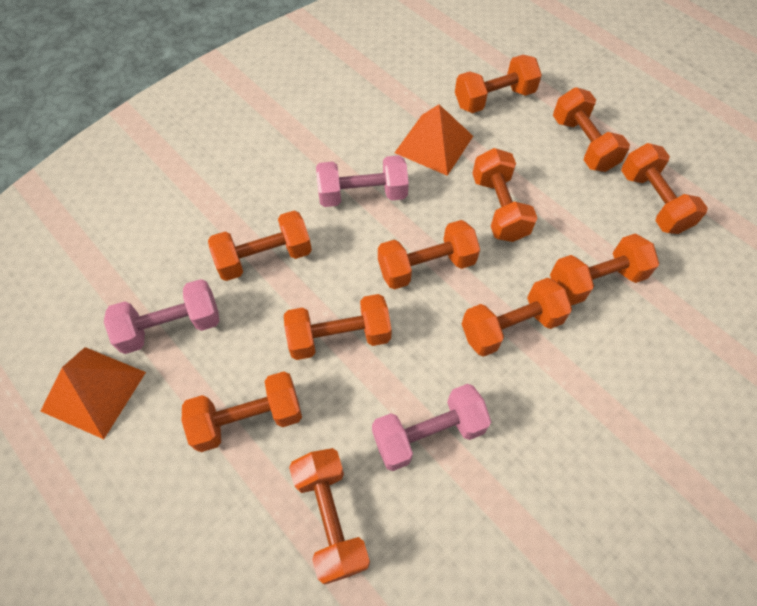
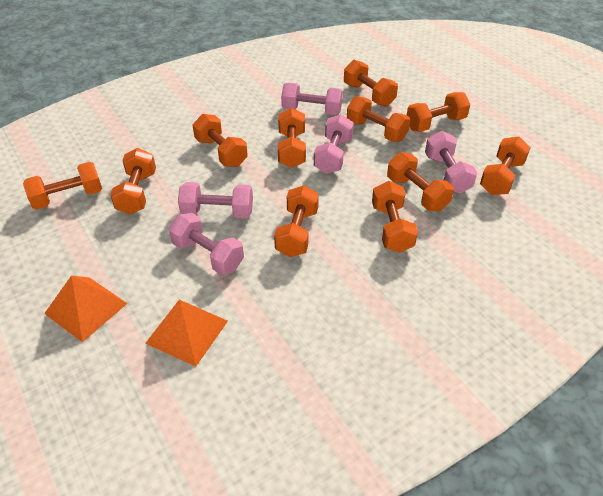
pink dumbbell: [104,279,220,354] [316,155,409,207] [372,384,491,471] = 3 -> [169,213,244,275] [178,182,253,218] [281,83,343,115] [314,114,354,174] [425,131,477,194] = 5

